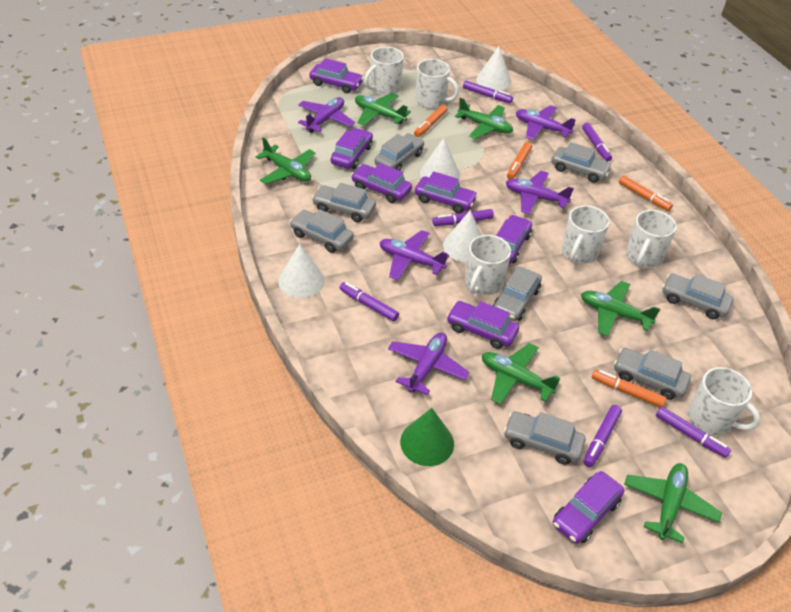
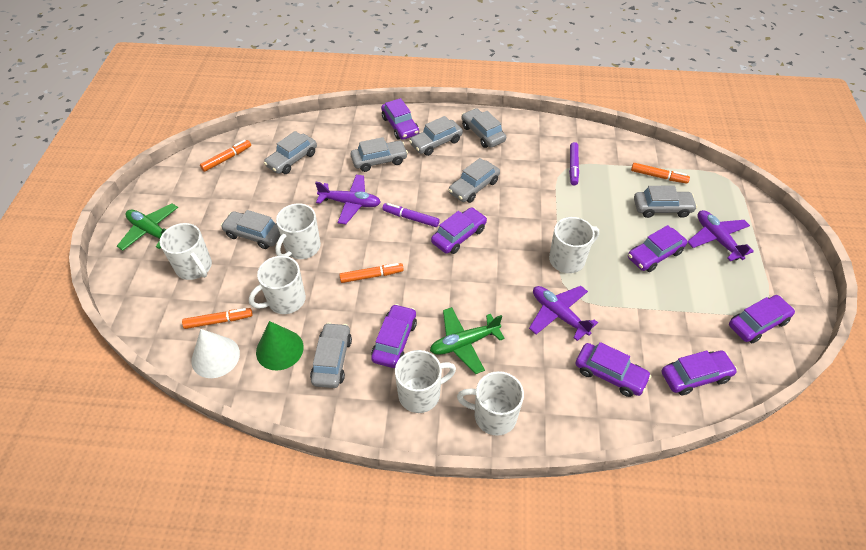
green plane: [256,137,316,184] [355,93,411,126] [455,97,513,139] [482,343,560,405] [581,281,660,336] [624,463,722,543] = 6 -> [117,204,178,251] [430,307,505,374] = 2
purple marker: [340,282,399,322] [432,209,494,226] [463,81,513,103] [582,123,612,162] [583,405,622,467] [656,407,731,458] = 6 -> [382,203,440,227] [569,142,579,185] = 2
purple plane: [298,97,355,133] [379,230,449,280] [388,333,470,395] [506,171,574,214] [516,105,576,140] = 5 -> [315,175,381,224] [529,286,598,341] [687,210,754,261] = 3
white cone: [278,244,325,298] [420,138,460,179] [443,210,481,262] [476,46,511,91] = 4 -> [191,329,240,378] = 1

